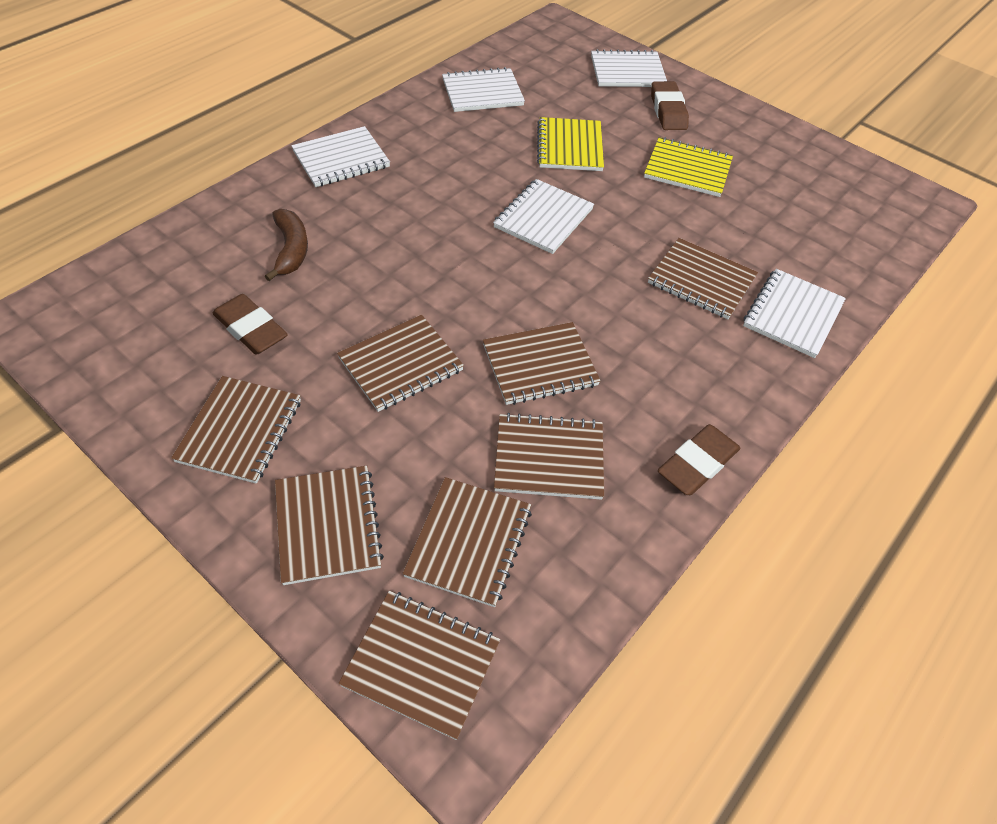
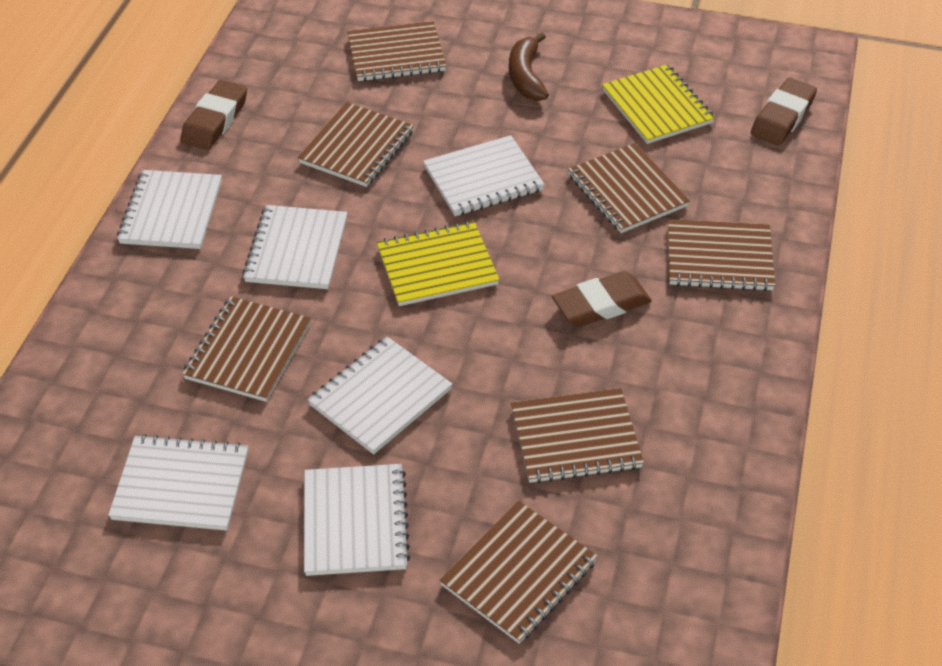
brown notebook: [171,376,301,484] [275,466,384,585] [337,315,464,412] [338,591,500,740] [402,477,532,607] [483,322,601,405] [494,413,604,500] [648,238,758,319] = 8 -> [182,296,311,402] [298,102,414,187] [347,21,446,81] [439,501,597,644] [511,388,644,483] [568,143,690,233] [668,219,775,291] = 7
white notebook: [291,126,390,187] [442,67,525,112] [493,179,594,254] [591,49,667,87] [743,269,846,358] = 5 -> [108,434,248,531] [117,170,222,249] [243,205,347,289] [304,464,411,576] [308,337,453,454] [423,135,545,216] = 6

